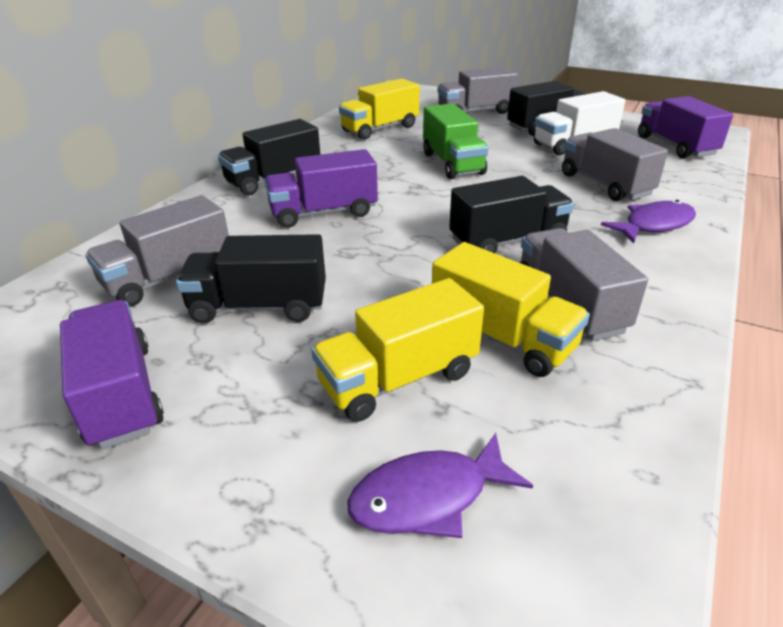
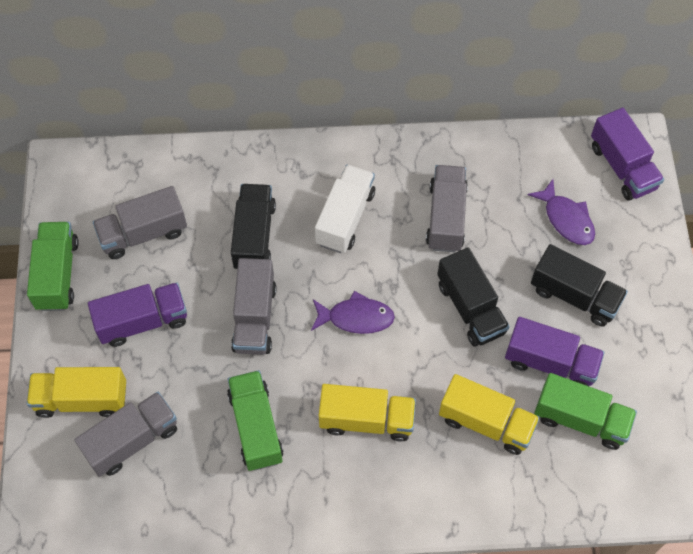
black truck: [176,234,326,324] [218,119,320,195] [449,176,574,253] [507,81,586,136] = 4 -> [231,184,276,269] [437,247,510,347] [531,244,628,327] = 3
green truck: [423,103,488,179] = 1 -> [27,222,79,311] [227,370,284,471] [534,373,637,450] = 3

